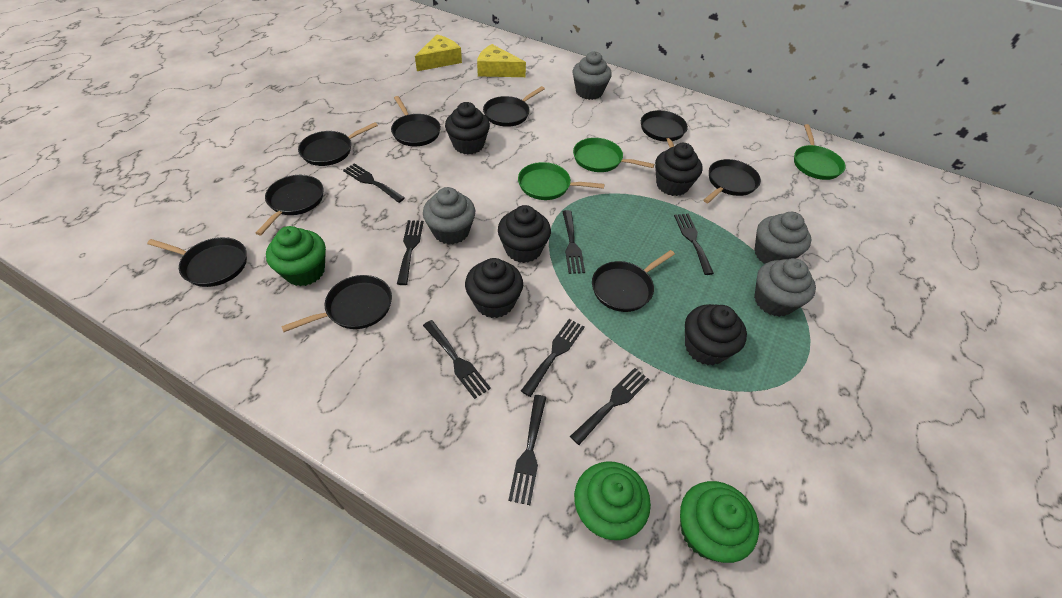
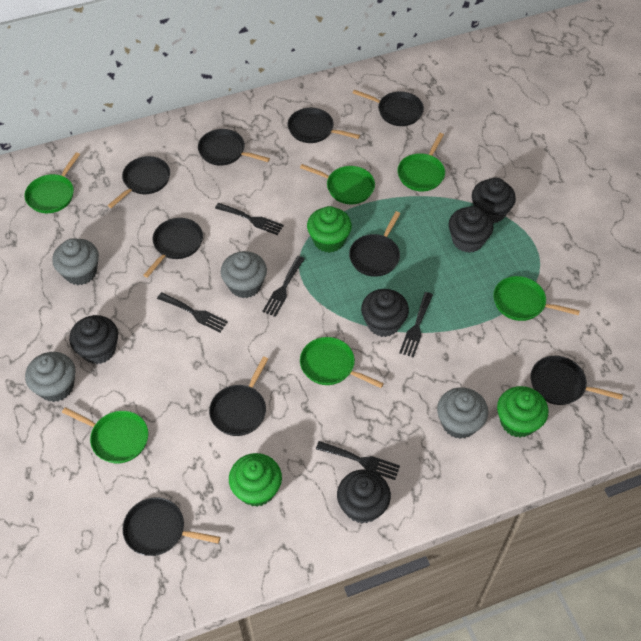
black fork: [343,163,405,203] [397,220,424,285] [423,320,491,399] [508,395,546,505] [521,319,585,397] [562,210,585,274] [570,368,650,445] [674,214,714,275] = 8 -> [157,292,228,332] [215,203,284,235] [262,256,305,317] [316,441,400,480] [399,292,433,358] = 5
green pan: [518,162,604,200] [573,138,654,172] [794,124,846,180] = 3 -> [24,152,80,213] [62,407,148,463] [300,164,375,204] [300,337,384,388] [397,133,445,191] [493,276,580,321] = 6
yellow cheese: [415,34,462,71] [477,44,526,77] = 2 -> none = 0

